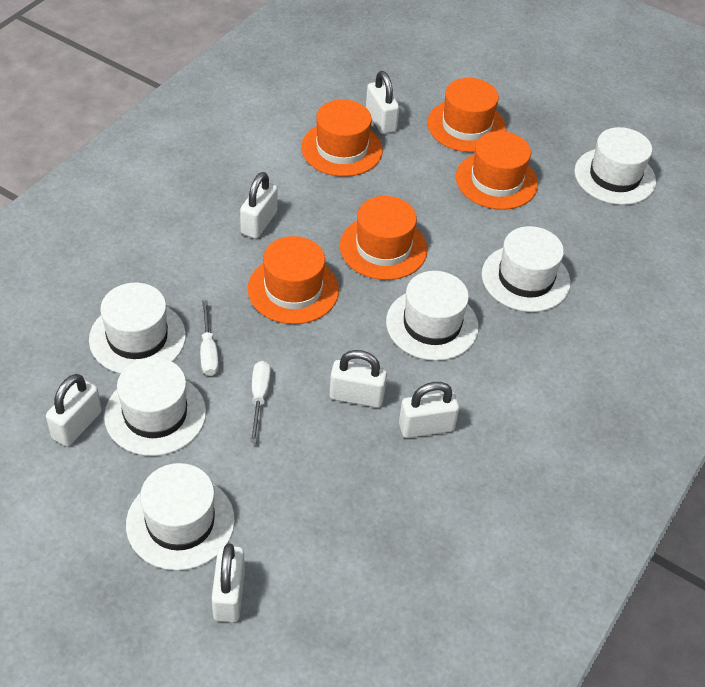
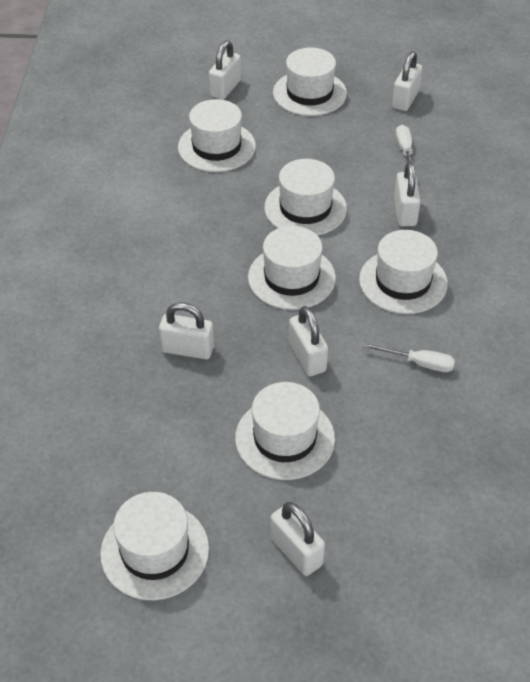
orange hat: [247,236,339,324] [301,99,383,177] [340,196,428,280] [427,78,506,152] [456,131,538,210] = 5 -> none = 0
white hat: [89,283,186,374] [104,357,206,456] [126,463,235,570] [386,271,479,361] [482,226,571,312] [574,127,656,205] = 6 -> [100,492,209,600] [178,99,256,172] [235,382,335,480] [248,226,336,310] [264,159,347,236] [273,48,347,116] [359,230,448,314] = 7

